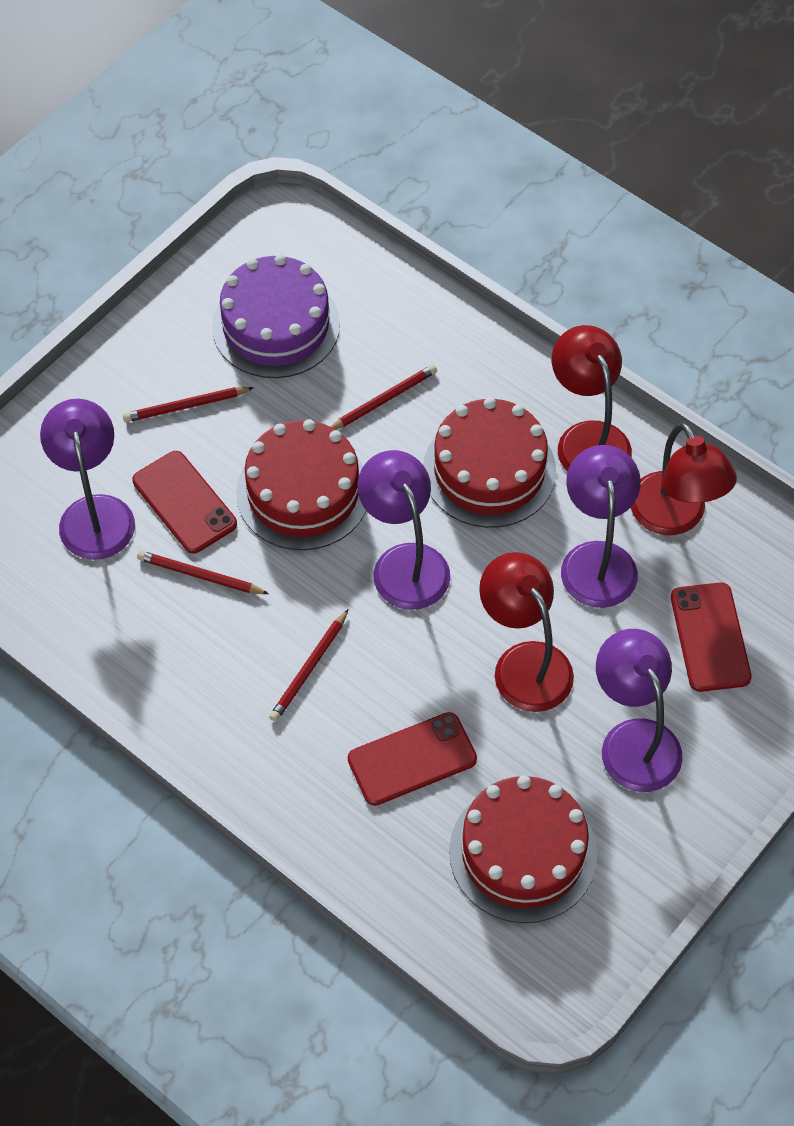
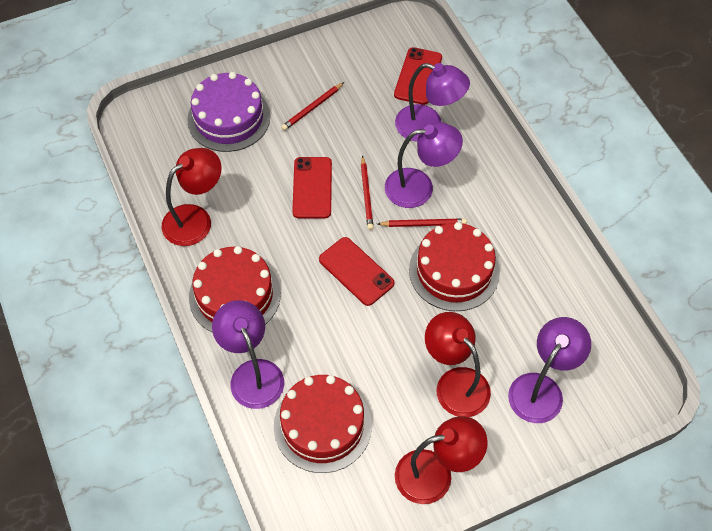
red pencil: [123,387,254,422] [137,551,269,594] [269,609,348,722] [331,364,437,430] = 4 -> [281,82,344,131] [361,155,374,230] [378,218,467,227] = 3

